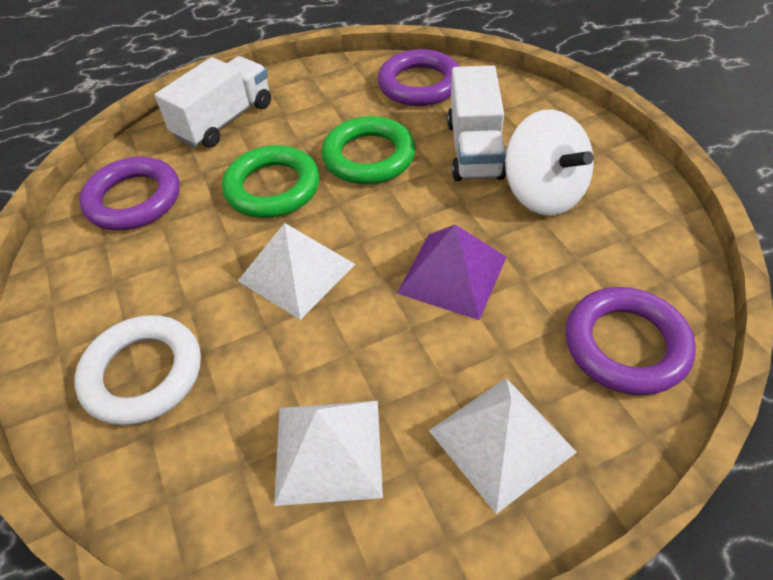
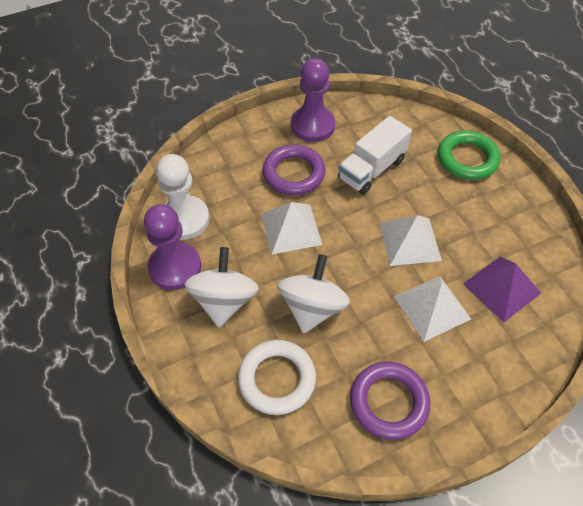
green ring: [222,145,320,218] [322,116,416,184] = 2 -> [438,131,501,180] = 1
purple pawn: none = 0 -> [144,204,201,290] [291,58,335,142] = 2
purple ring: [79,157,180,230] [378,49,459,106] [565,287,696,395] = 3 -> [262,145,325,195] [350,362,431,440] = 2
white pawn: none = 0 -> [156,154,210,240] = 1
white spinning top: [505,109,594,216] = 1 -> [184,247,259,327] [278,254,350,333] = 2
white truck: [155,56,271,148] [447,65,506,181] = 2 -> [338,116,412,195] = 1

